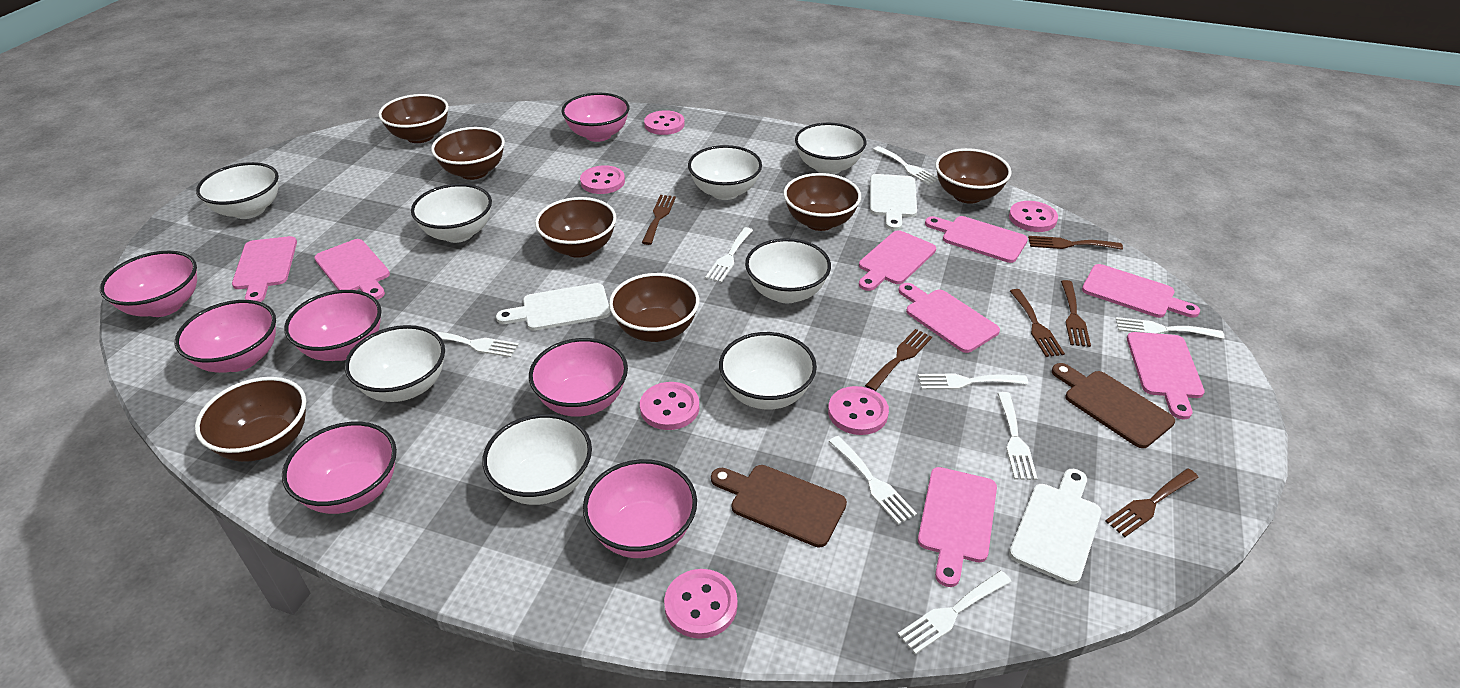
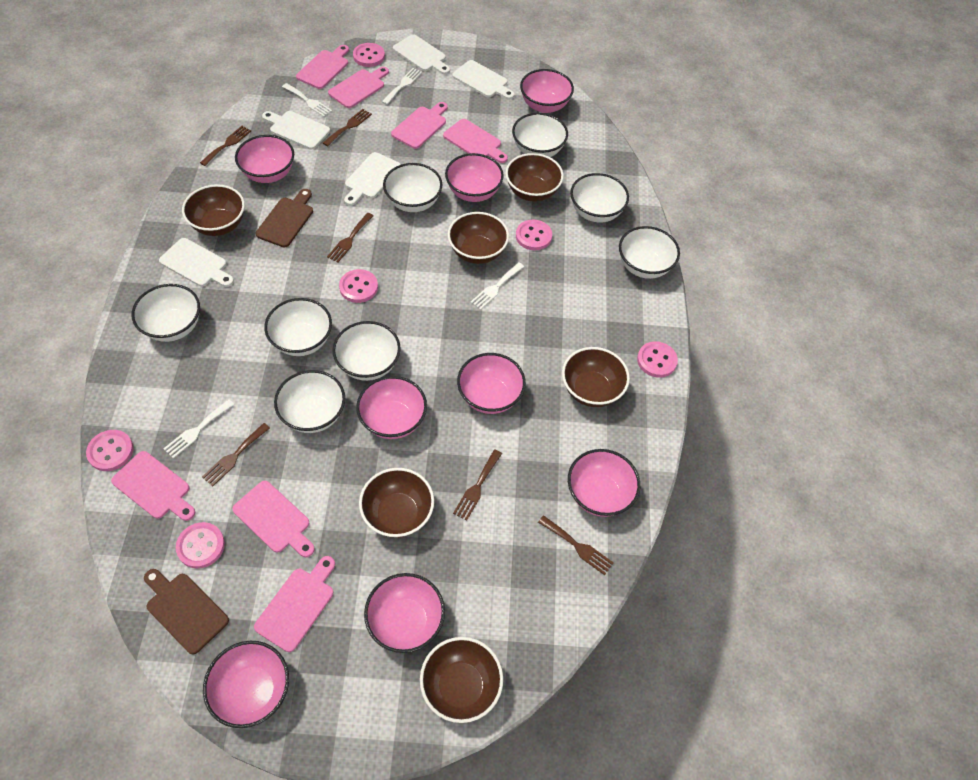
brown bowl: [195,377,306,462] [378,94,449,143] [431,127,505,180] [535,197,616,258] [609,273,699,342] [784,173,861,231] [935,148,1012,204] = 7 -> [182,184,245,236] [359,468,434,538] [420,637,503,723] [448,212,509,264] [505,153,564,202] [562,347,630,407] = 6
pink bowl: [100,251,197,317] [175,300,276,373] [282,422,397,514] [284,290,382,361] [529,338,628,416] [561,93,630,142] [583,459,697,558] = 7 -> [203,641,289,728] [235,135,294,183] [356,376,427,439] [364,573,445,653] [445,153,504,202] [457,353,526,414] [520,69,574,113] [568,449,640,517] = 8
pink cutting board: [232,236,297,302] [314,239,390,300] [859,230,936,291] [898,283,1000,353] [918,467,997,587] [925,216,1028,263] [1082,264,1200,318] [1127,332,1205,419] = 8 -> [111,451,195,521] [232,481,315,557] [254,556,335,652] [296,45,349,89] [328,67,389,108] [391,102,448,149] [443,119,508,163] = 7
white cutting board: [496,283,611,331] [870,174,917,230] [1009,469,1102,584] = 3 -> [159,238,234,287] [262,111,330,149] [344,152,401,206] [393,34,450,74] [452,60,514,100] = 5
white fork: [434,331,519,357] [705,227,753,283] [829,436,917,525] [873,146,938,185] [898,571,1012,654] [918,374,1028,390] [997,392,1038,480] [1116,317,1224,339] = 8 -> [163,399,235,459] [282,83,332,117] [382,68,422,105] [470,262,524,310] = 4

